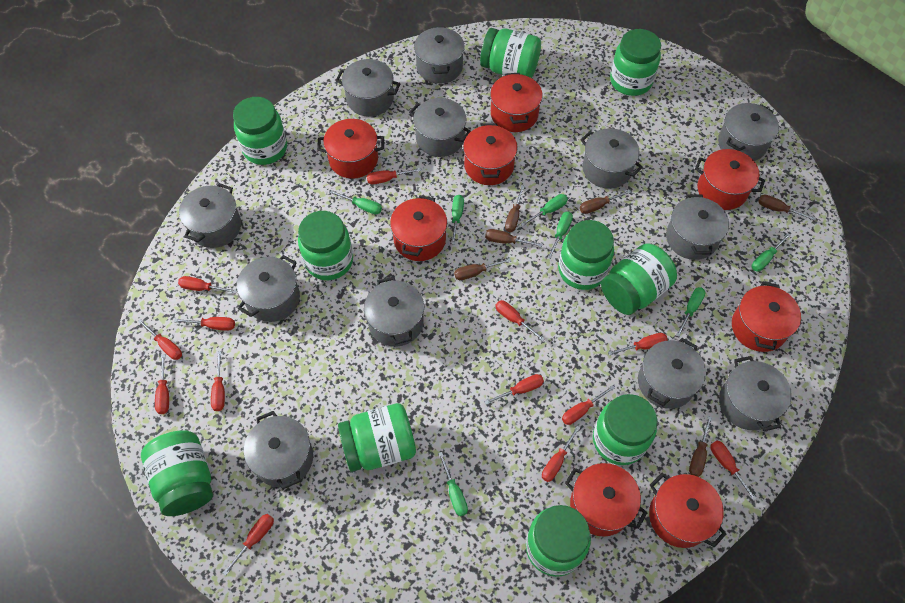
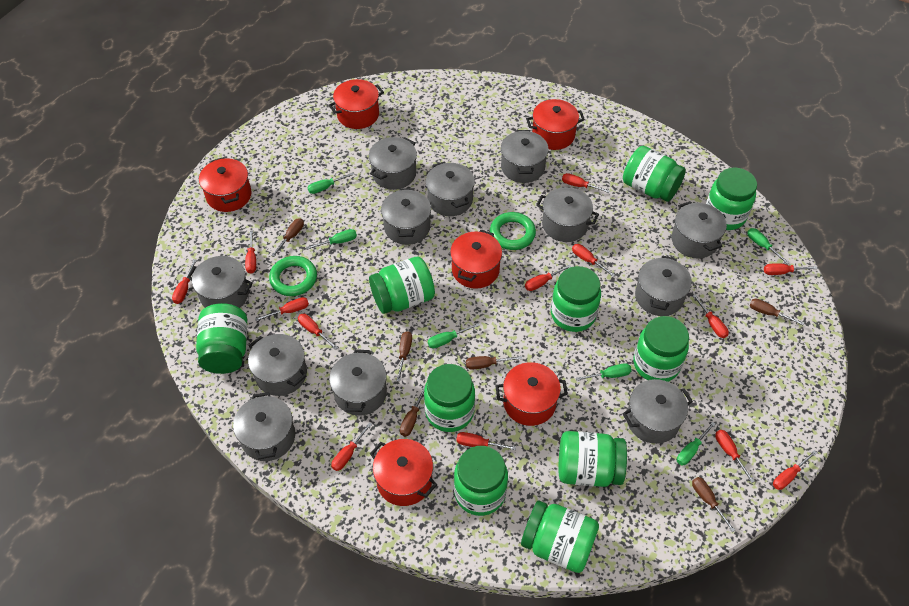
green ring: none = 0 -> [269,256,317,296] [490,212,536,250] = 2
green screwdriver: [330,190,382,214] [438,452,468,516] [451,195,464,244] [521,194,568,226] [547,211,573,259] [676,287,705,337] [752,233,791,272] = 7 -> [306,229,357,250] [308,172,355,194] [428,323,480,348] [576,363,632,381] [677,422,715,465] [747,228,789,264] = 6
red pot: [317,119,384,179] [390,195,447,261] [463,124,518,185] [490,73,543,132] [565,463,647,537] [649,473,727,548] [695,149,765,210] [732,282,801,352] = 8 -> [199,157,252,212] [328,79,384,129] [370,439,437,506] [450,230,502,289] [495,362,568,426] [526,99,585,150] = 6

